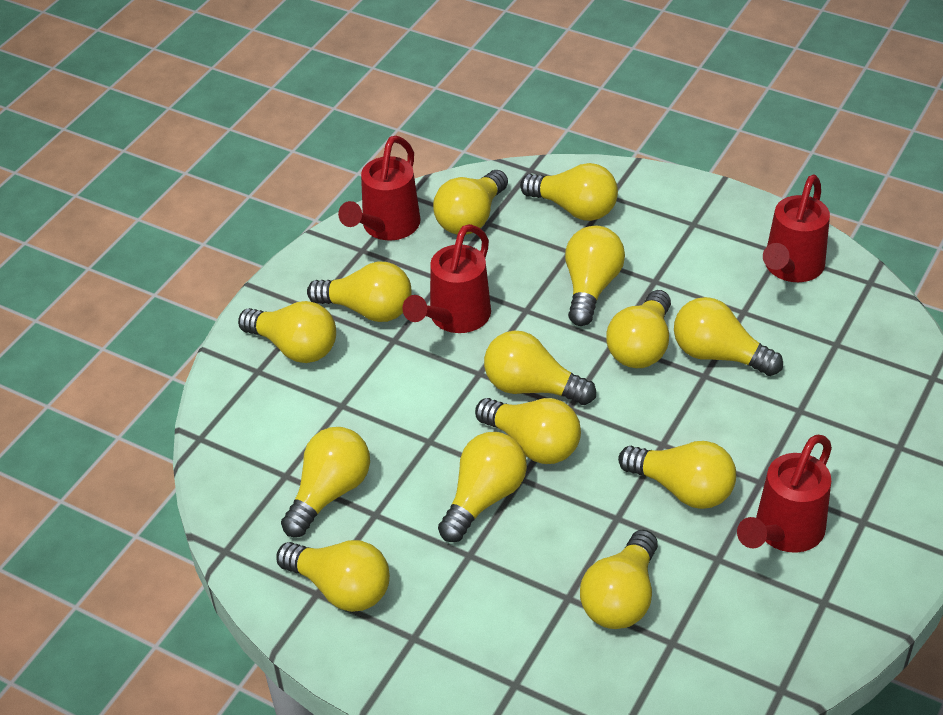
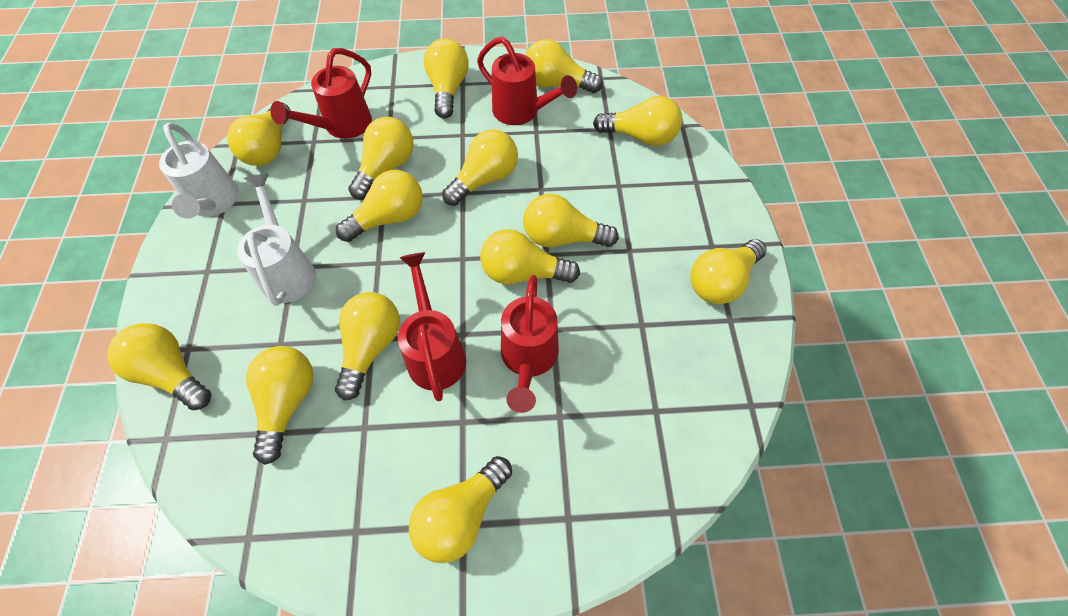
white watering can: none = 0 -> [159,123,239,219] [237,174,316,306] = 2

